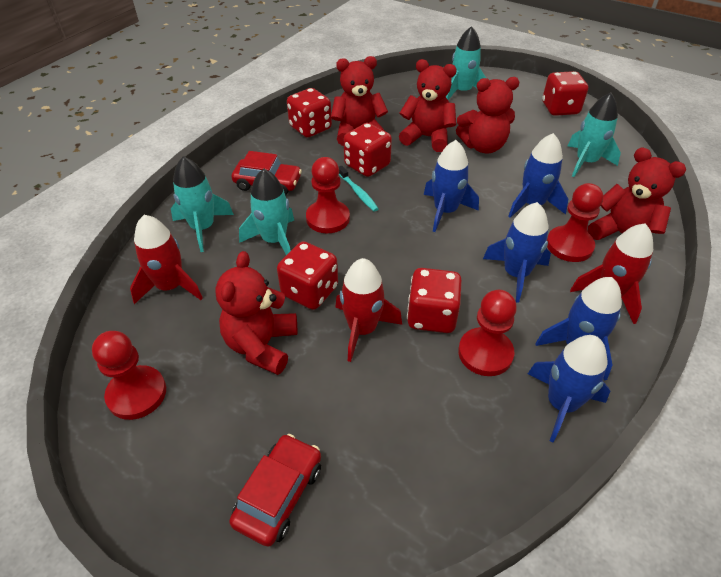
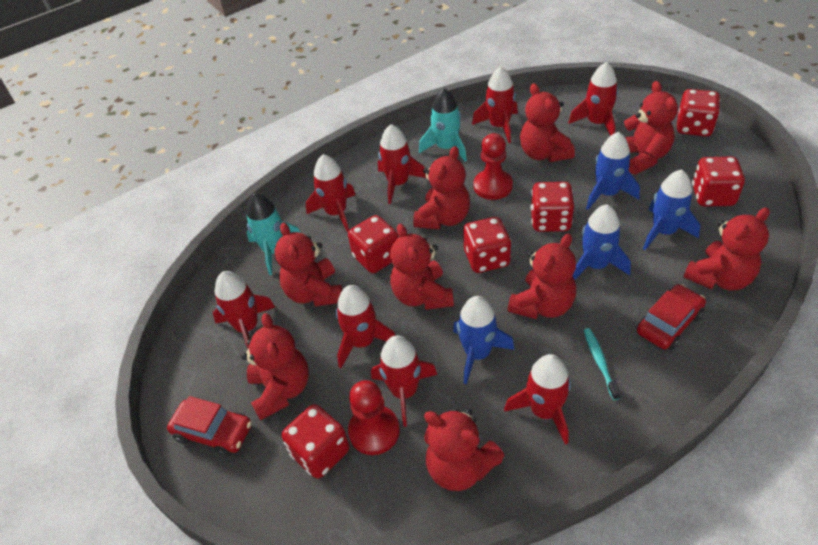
blue rocket: [424,140,479,232] [483,202,551,303] [508,133,568,218] [528,335,610,442] [535,277,622,381] = 5 -> [453,296,515,384] [573,204,631,280] [586,132,640,210] [643,170,700,250] = 4
red dice: [277,241,338,310] [287,88,332,137] [344,123,392,177] [407,268,462,333] [542,71,588,116] = 5 -> [282,404,350,479] [348,215,398,273] [463,217,511,273] [530,182,574,232] [677,89,720,137] [692,156,745,206] = 6
red pawn: [92,331,166,420] [306,157,350,233] [458,290,517,376] [547,183,603,262] = 4 -> [348,380,400,455] [474,133,513,200] = 2
red rocket: [130,215,203,304] [336,258,402,362] [570,223,653,324] = 3 -> [213,271,275,349] [306,154,355,232] [336,285,396,368] [371,336,437,427] [378,124,426,204] [472,66,518,143] [504,354,571,445] [568,62,618,136] = 8
red teddy bear: [215,251,297,375] [331,56,388,146] [399,59,457,152] [456,77,519,153] [588,147,686,240] = 5 -> [242,313,309,421] [274,222,342,307] [390,223,454,310] [413,146,470,230] [424,408,504,491] [508,234,576,319] [520,83,575,162] [624,81,678,174] [683,207,770,290] = 9
turquoise rocket: [171,156,234,252] [239,168,294,255] [446,26,486,100] [567,93,621,177] = 4 -> [246,193,301,275] [419,88,467,162] = 2

